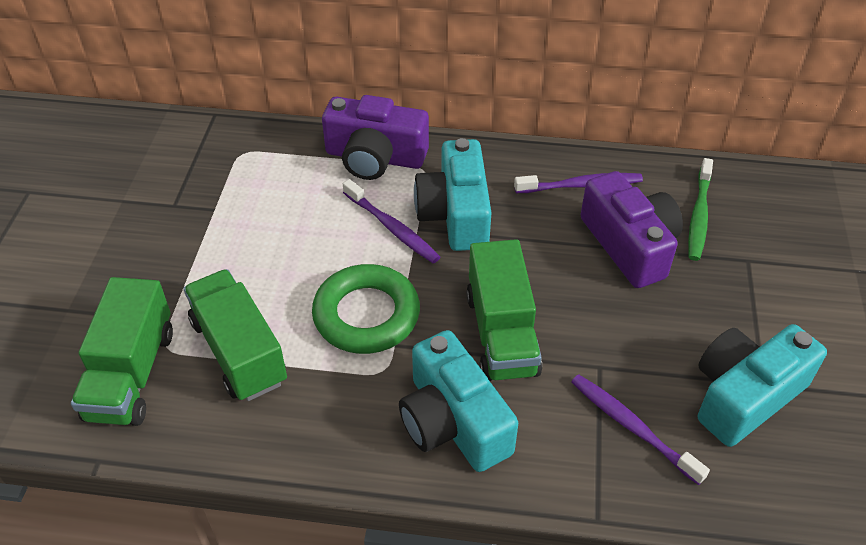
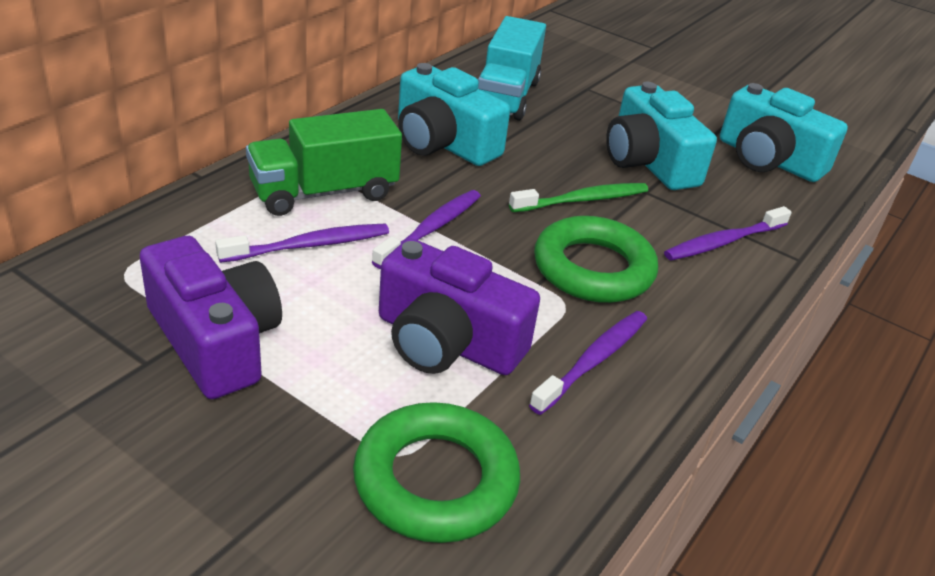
green ring: [312,264,420,354] = 1 -> [353,402,520,543] [534,216,658,303] = 2
green truck: [71,277,173,426] [183,269,287,401] [466,239,542,381] = 3 -> [246,109,402,216] = 1
purple toothbrush: [343,179,440,263] [514,173,643,193] [571,374,710,485] = 3 -> [215,224,389,263] [372,190,481,269] [529,311,647,415] [664,206,792,261] = 4
turquoise truck: none = 0 -> [478,16,546,121] = 1

